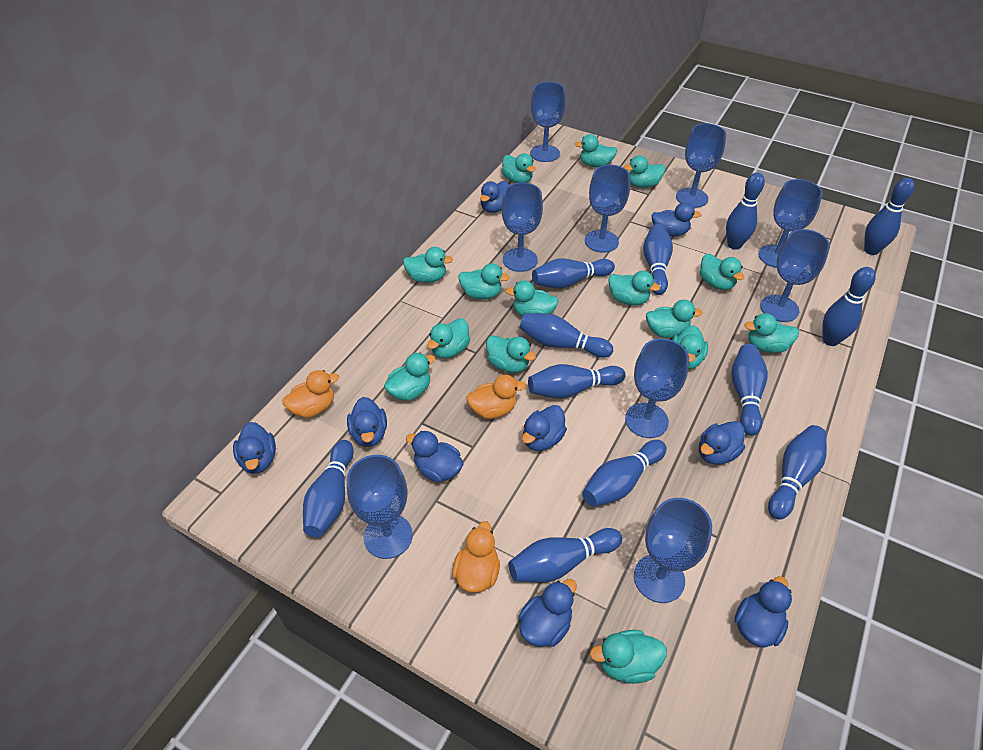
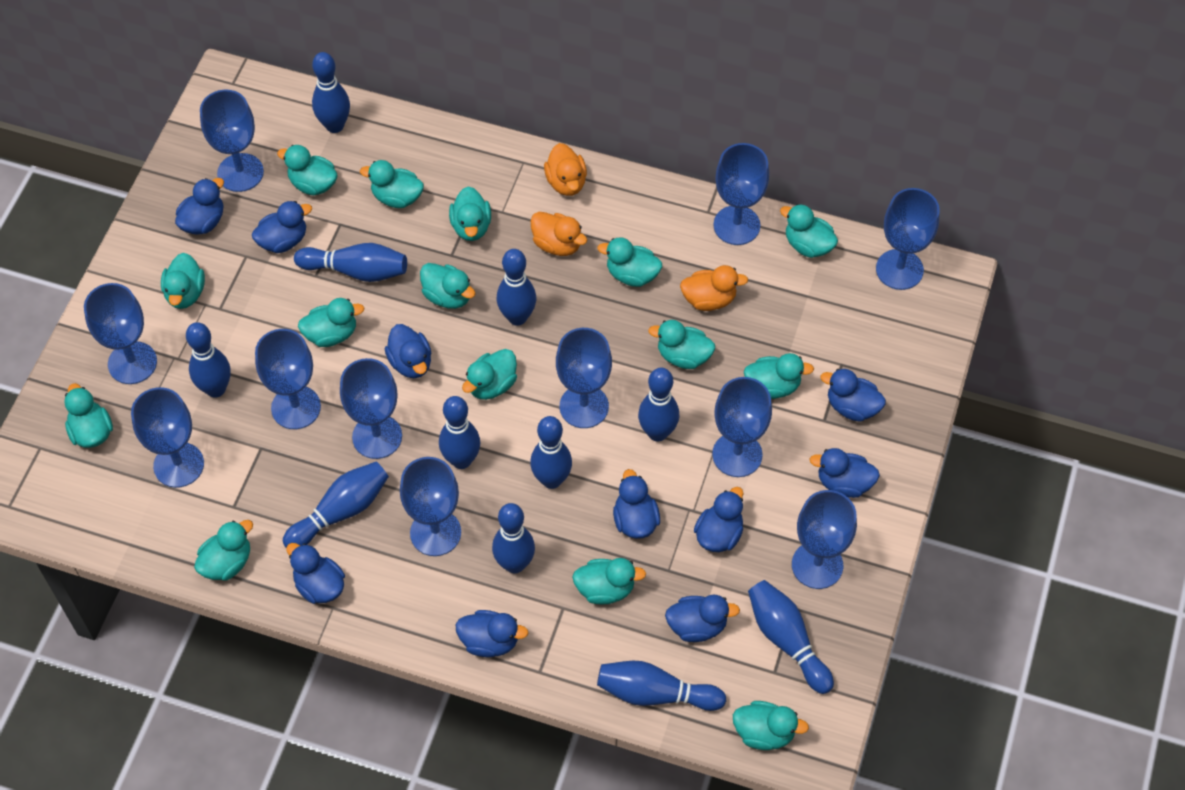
blue bowling pin: [303,440,354,538] [508,528,622,582] [520,313,613,358] [528,364,625,399] [532,258,615,289] [582,440,667,507] [643,224,673,295] [726,172,765,250] [731,344,768,436] [768,425,827,520] [822,267,876,346] [864,178,915,255] = 12 -> [186,322,230,397] [283,461,389,547] [294,243,407,282] [312,52,350,133] [439,396,480,469] [492,503,535,574] [497,249,536,326] [530,416,572,489] [597,661,726,711] [638,368,679,442] [748,580,834,694] = 11
blue duck: [233,422,276,474] [347,397,387,447] [406,431,463,482] [480,181,509,213] [519,579,577,647] [522,405,567,451] [651,202,701,237] [699,421,745,465] [735,576,792,648] = 9 -> [175,178,224,235] [252,201,312,253] [286,543,345,604] [385,324,431,378] [455,610,528,657] [613,469,660,539] [665,594,740,642] [694,487,743,552] [809,448,880,498] [821,369,886,422] = 10
blue goblet: [347,455,413,559] [502,182,543,272] [530,82,566,162] [585,165,630,253] [625,339,689,438] [634,498,712,603] [676,123,726,208] [758,179,823,268] [760,229,830,322] = 9 -> [84,283,157,384] [131,387,204,488] [200,90,264,192] [255,329,321,429] [340,358,402,459] [400,457,461,556] [556,328,612,428] [712,377,772,477] [713,143,769,245] [792,490,857,589] [876,188,940,290] = 11

